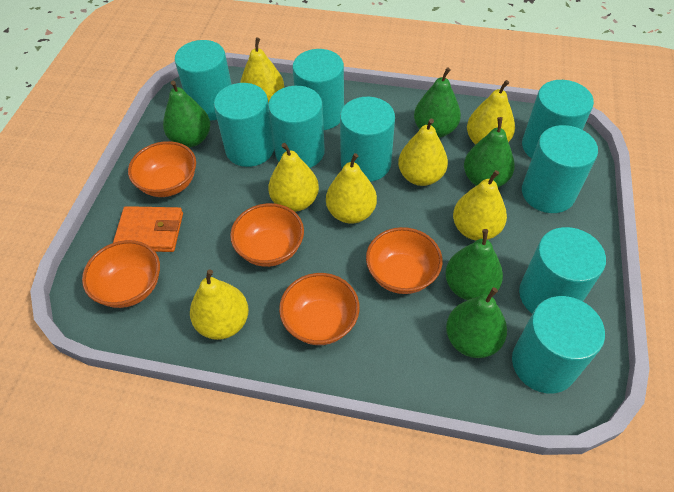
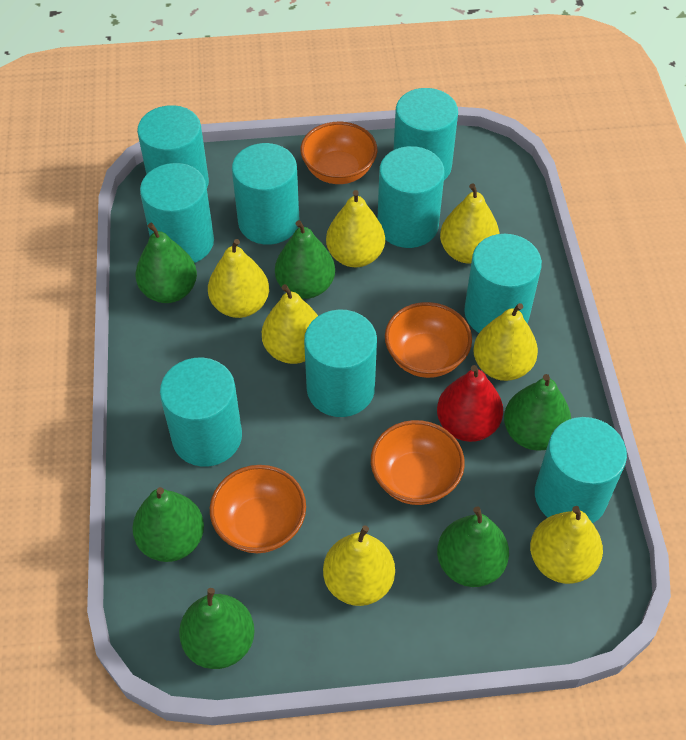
green pear: [163,81,210,147] [414,67,461,138] [445,229,503,300] [446,287,507,358] [464,117,515,187] = 5 -> [132,487,204,562] [135,223,197,303] [179,588,255,669] [275,220,335,299] [437,506,509,587] [504,374,571,451] = 6
orange bowl: [82,240,160,308] [128,141,196,197] [230,203,304,267] [279,273,360,345] [366,227,443,294] = 5 -> [210,465,306,553] [300,122,378,184] [371,420,465,505] [385,302,472,378] = 4
orange wallet: [113,206,183,252] = 1 -> none = 0
red pear: none = 0 -> [437,365,503,442] = 1

